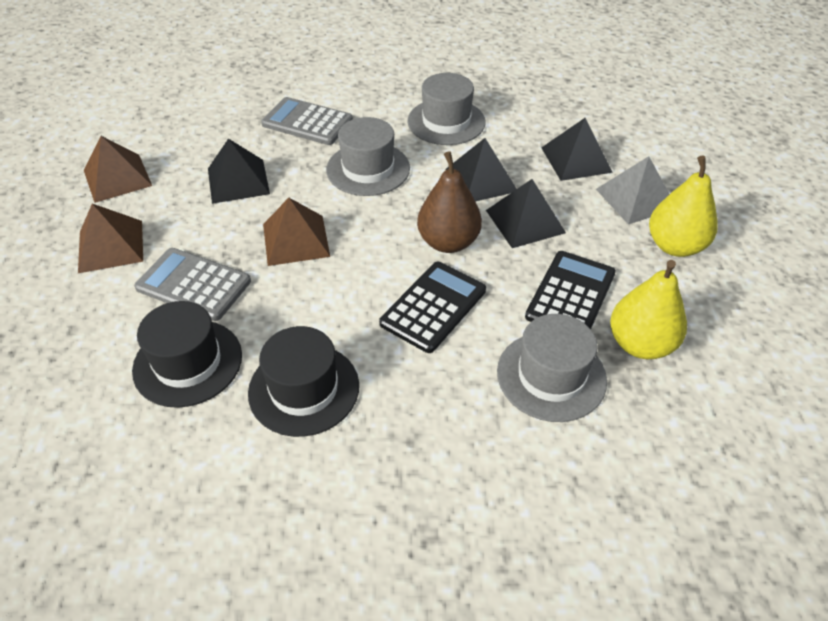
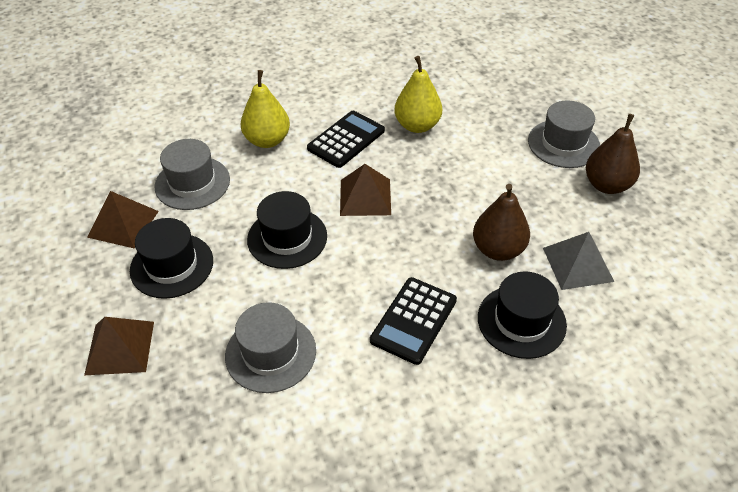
black hat: [132,301,242,408] [248,326,359,437] = 2 -> [130,218,213,299] [247,191,327,269] [478,271,567,359] = 3
black pyramid: [208,139,270,204] [445,138,517,201] [486,179,566,248] [541,118,613,181] = 4 -> none = 0
brown pear: [417,151,482,253] = 1 -> [473,184,530,261] [586,114,640,194] = 2
grey calculator: [134,248,251,321] [261,97,353,145] = 2 -> none = 0

